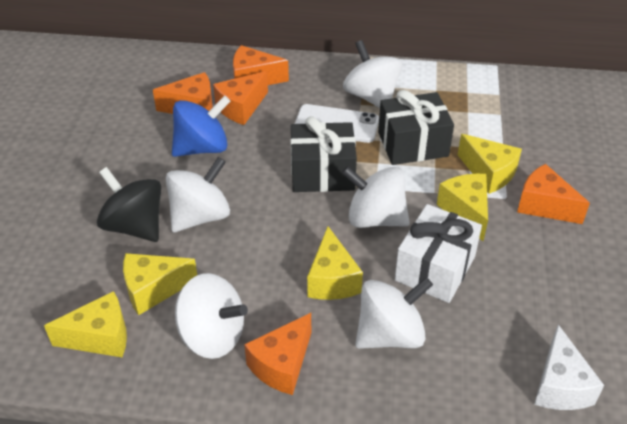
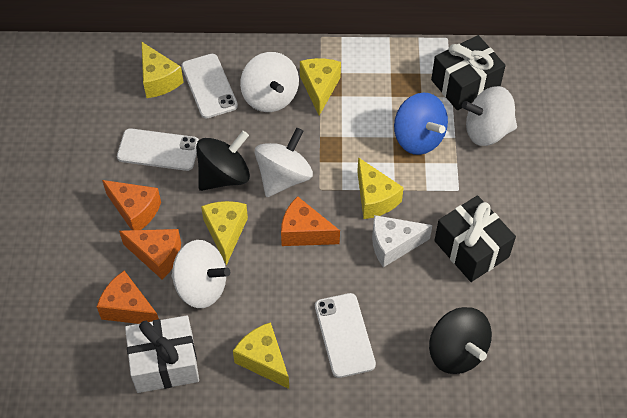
black spinning top: [97,167,161,242] = 1 -> [196,131,250,191] [429,307,492,374] = 2
orange cheese: [153,72,213,114] [213,71,268,125] [233,45,289,85] [244,313,311,395] [517,164,590,224] = 5 -> [97,271,159,324] [102,180,161,230] [119,229,181,280] [281,196,340,246] = 4
white phone: [295,104,379,143] = 1 -> [117,128,199,171] [182,54,238,118] [315,293,376,378] = 3
white spinning top: [166,157,230,232] [175,273,248,359] [342,166,410,228] [343,40,403,108] [355,277,433,349] = 5 -> [171,240,230,308] [240,52,299,112] [255,128,313,197] [462,86,517,146] = 4

